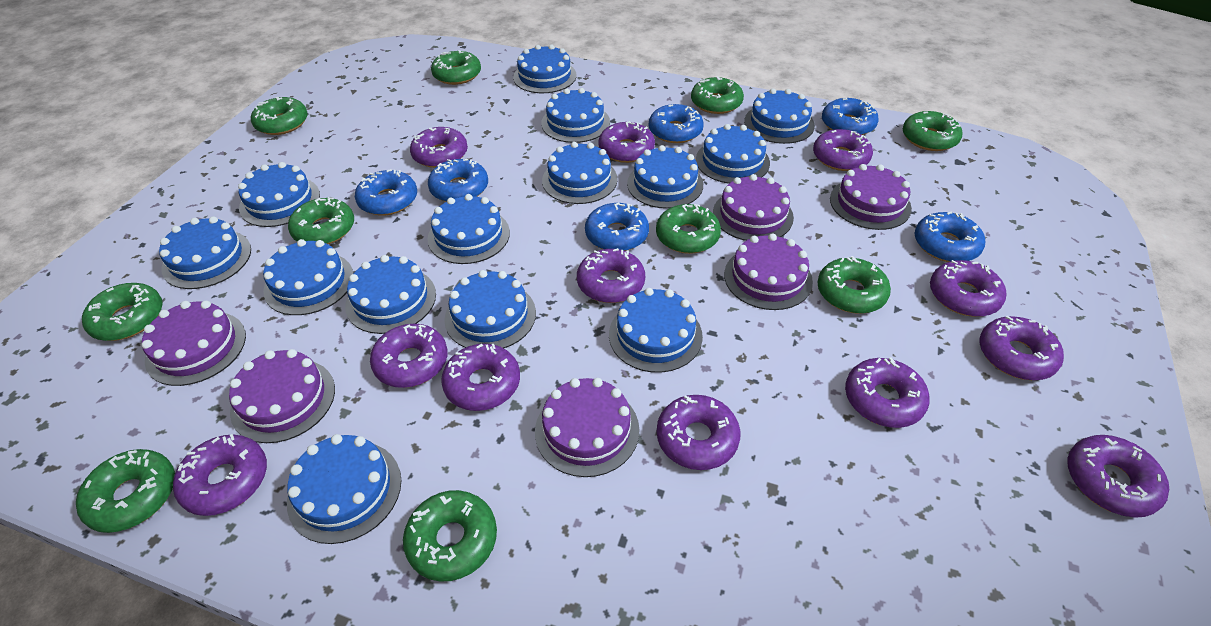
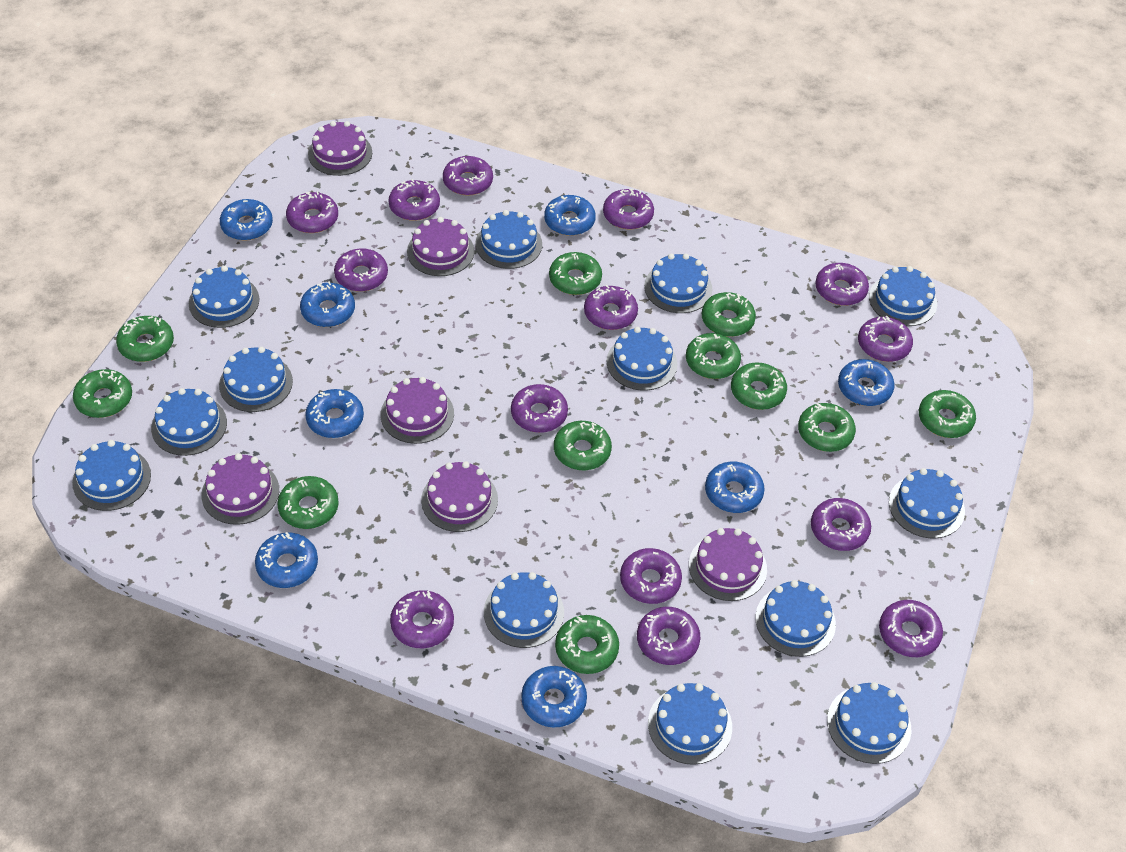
blue cake: [159,217,251,289] [238,162,320,227] [263,239,353,315] [287,434,401,544] [345,255,436,334] [427,194,510,264] [444,270,536,348] [513,45,576,93] [541,88,610,143] [542,142,618,204] [609,288,703,373] [627,145,703,209] [696,124,770,184] [744,89,815,144] = 14 -> [72,440,151,511] [151,388,227,456] [189,266,259,328] [219,347,293,412] [475,210,542,269] [484,572,564,648] [607,327,678,391] [644,254,712,313] [648,683,732,765] [755,580,836,657] [827,682,911,764] [869,266,937,326] [889,468,965,538] = 13
blue donut: [355,169,417,216] [428,159,488,202] [585,203,649,251] [649,104,704,143] [822,98,879,135] [915,211,985,262] = 6 -> [220,199,273,241] [255,532,318,588] [300,282,355,327] [305,389,364,438] [521,666,587,728] [544,195,596,236] [705,462,765,513] [838,359,895,406] = 8
green donut: [76,449,175,533] [82,283,163,341] [251,97,308,135] [288,197,354,244] [403,490,497,582] [431,50,481,85] [656,204,721,254] [691,77,744,114] [817,256,891,314] [903,111,962,151] = 10 -> [73,369,132,418] [116,316,174,362] [277,476,339,529] [549,252,602,295] [554,421,612,470] [555,615,619,674] [686,333,741,379] [702,292,756,337] [731,362,787,410] [798,403,856,452] [919,390,976,438] = 11
purple donut: [173,434,267,516] [370,324,448,388] [410,127,468,168] [441,344,520,411] [577,248,645,303] [598,121,655,163] [657,395,740,470] [813,129,873,171] [845,357,930,428] [930,260,1006,317] [980,316,1064,380] [1067,435,1169,518] = 12 -> [286,191,338,233] [334,248,388,292] [388,179,440,221] [390,590,454,648] [443,156,493,196] [511,384,568,433] [584,285,638,330] [603,189,654,230] [620,548,682,604] [637,607,700,665] [811,498,871,551] [815,263,869,306] [858,316,913,362] [879,600,943,657] = 14

